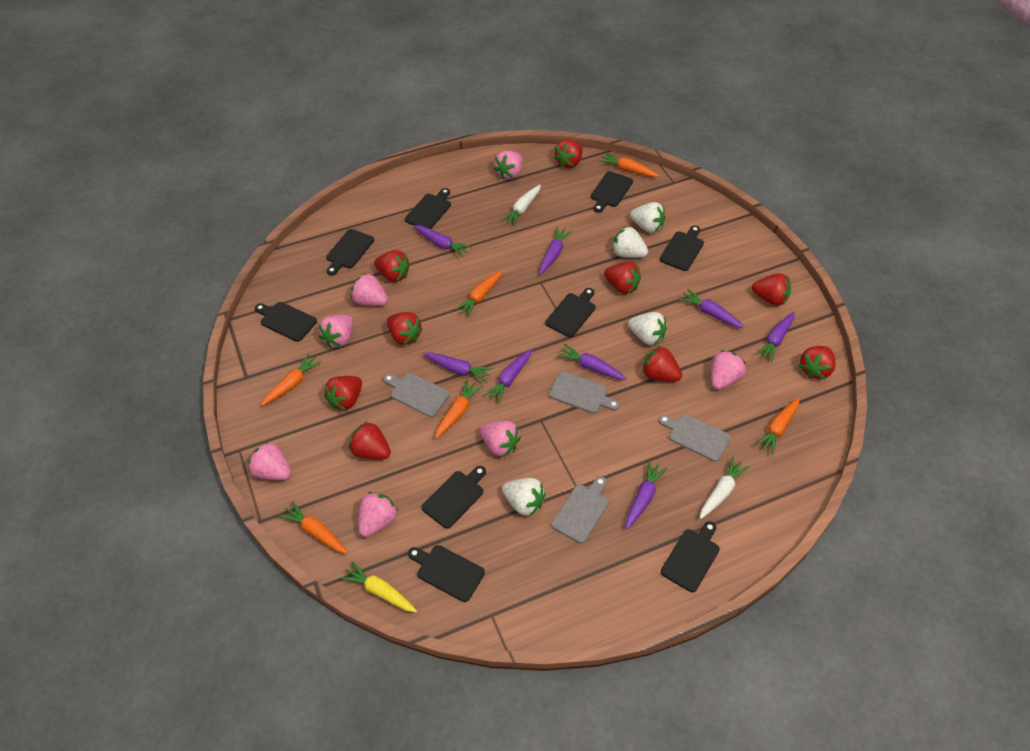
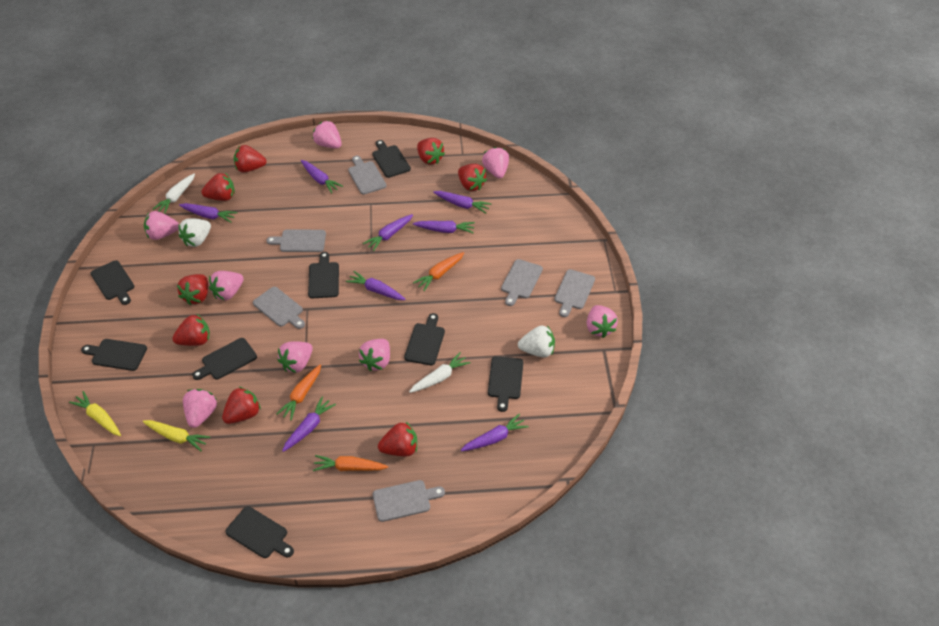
black cutting board: [255,302,317,342] [326,229,374,276] [405,188,451,229] [408,545,485,602] [422,466,486,529] [545,288,595,337] [591,171,633,213] [659,226,704,271] [661,521,720,592] = 9 -> [81,339,147,371] [90,260,134,305] [192,338,257,380] [225,506,294,558] [308,252,339,298] [372,140,411,178] [404,313,445,365] [488,356,523,412] = 8
grey cutting board: [383,373,450,417] [549,371,620,414] [551,476,609,544] [658,414,731,462] = 4 -> [253,287,305,329] [267,230,326,252] [348,156,386,195] [373,480,445,522] [501,259,543,306] [554,269,595,317] = 6
orange carrot: [261,353,322,406] [279,501,347,554] [435,379,483,439] [454,270,503,317] [599,152,659,177] [755,397,800,455] = 6 -> [276,364,321,420] [313,455,388,471] [413,252,464,291] = 3
pink strawberry: [248,441,291,480] [319,315,353,348] [350,273,388,306] [358,492,398,537] [480,421,521,457] [494,150,523,179] [711,350,746,390] = 7 -> [144,211,179,240] [183,389,217,428] [209,271,244,300] [277,341,313,373] [312,120,342,149] [359,339,390,371] [482,147,509,179] [587,305,618,338] = 8
red strawberry: [324,376,362,411] [349,421,391,459] [374,250,410,282] [387,312,423,345] [554,139,582,168] [604,262,641,294] [642,346,682,382] [752,273,791,306] [799,346,836,379] = 9 -> [172,314,210,346] [177,274,208,305] [201,173,235,201] [222,387,261,424] [234,145,266,172] [378,422,417,457] [417,138,445,164] [458,164,487,191] = 8
white strawberry: [502,478,545,517] [612,226,648,258] [628,312,667,345] [630,202,665,233] = 4 -> [178,219,211,247] [518,326,555,357] = 2
yellow carrot: [340,561,417,612] = 1 -> [69,391,121,436] [143,420,210,451] = 2

